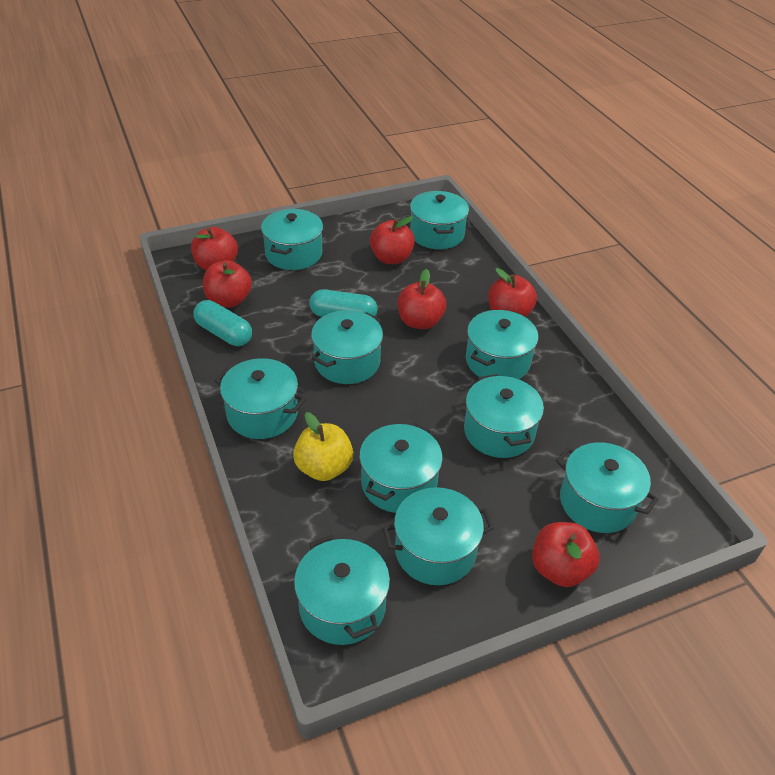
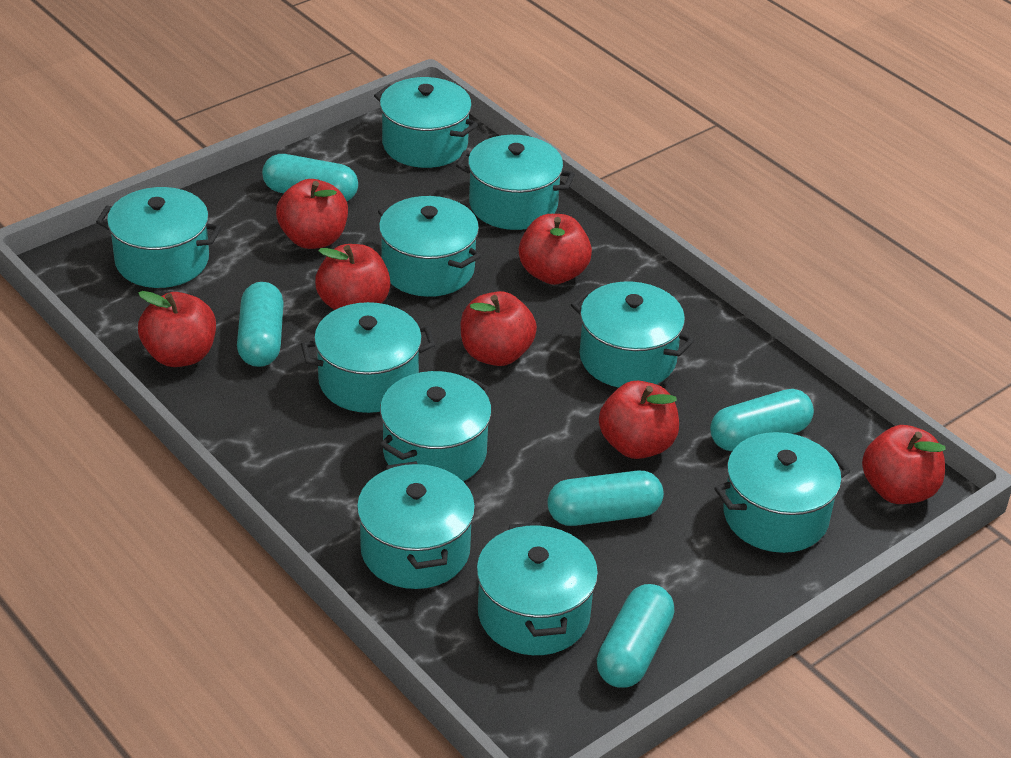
red apple: [191,227,238,270] [203,260,252,308] [370,216,415,264] [398,269,446,329] [488,268,537,317] [532,522,600,587] = 6 -> [138,291,216,367] [276,179,348,249] [315,244,391,310] [461,291,537,366] [519,214,592,285] [599,381,679,459] [862,425,946,504] = 7
turquoise capsule: [193,300,252,346] [309,289,377,317] = 2 -> [237,282,284,367] [262,154,358,201] [547,471,664,526] [597,584,675,688] [710,389,814,451] = 5
yellow apple: [293,412,353,481] = 1 -> none = 0

